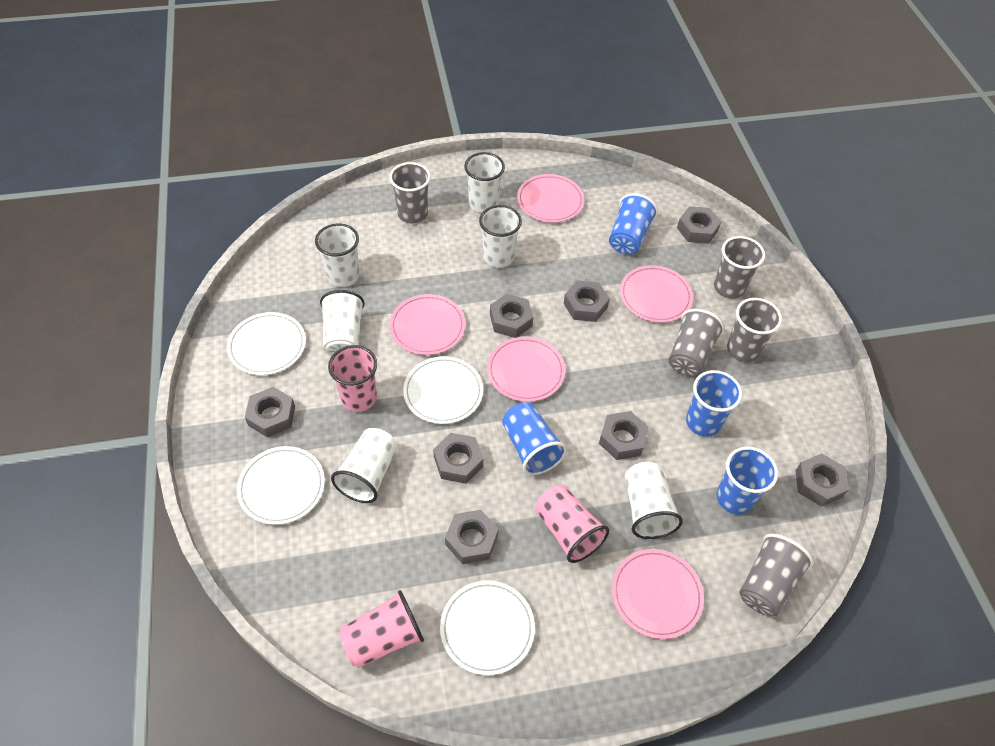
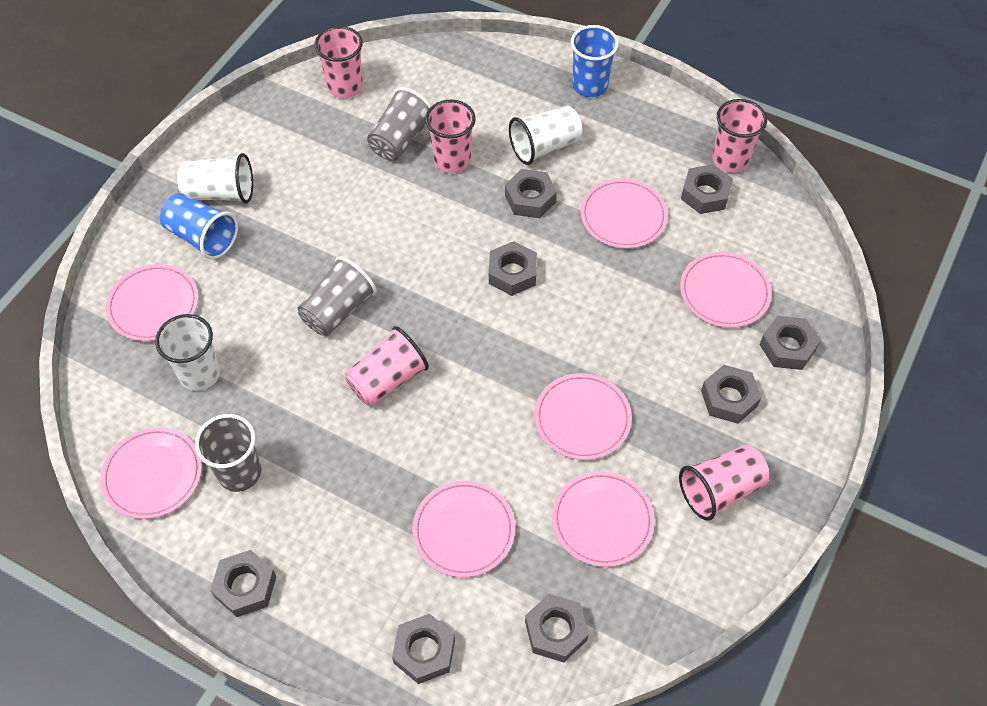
blue cup: [502,403,567,475] [609,193,658,254] [686,370,742,437] [716,447,778,514] = 4 -> [160,193,238,260] [571,25,619,97] = 2
grey cup: [389,162,431,223] [669,309,724,376] [714,236,765,299] [727,298,782,362] [740,534,814,616] = 5 -> [195,414,261,492] [298,256,377,336] [367,87,431,161] = 3
pink cup: [328,345,377,412] [339,590,424,668] [535,485,609,563] = 3 -> [314,26,363,98] [345,326,429,406] [425,100,476,173] [679,445,769,521] [712,99,767,173] = 5
pink plate: [389,294,466,355] [487,337,565,402] [517,174,584,223] [612,549,704,639] [620,265,693,323] = 5 -> [100,427,202,519] [106,264,198,341] [412,481,515,577] [535,373,632,460] [552,471,654,567] [580,178,668,248] [680,251,772,328] = 7
white cup: [315,223,360,287] [320,290,365,356] [331,428,398,503] [464,152,505,213] [479,205,522,268] [625,462,683,539] = 6 -> [155,314,220,391] [177,153,253,203] [509,106,582,165] = 3
white plate: [227,312,306,375] [237,446,325,525] [403,356,483,424] [440,580,535,675] = 4 -> none = 0

